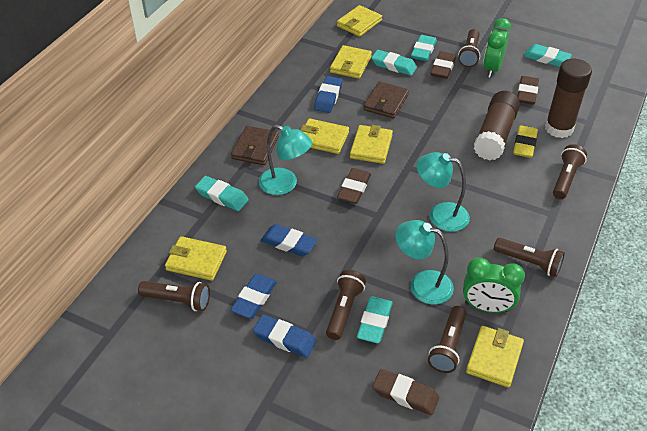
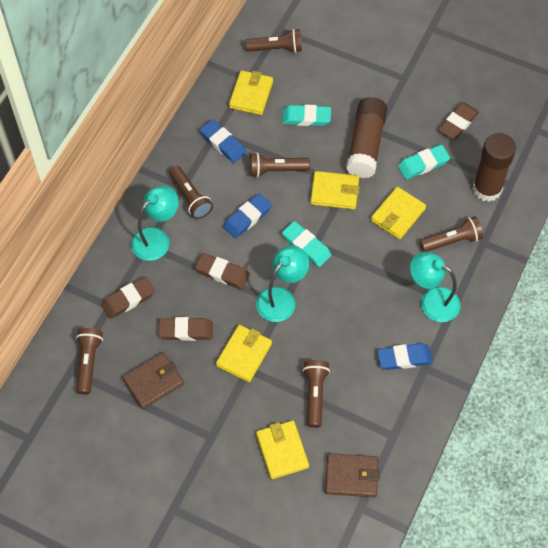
blue eraser: [230,274,277,318] [253,315,316,358] [261,224,317,256] [314,76,342,113] = 4 -> [200,120,246,163] [223,193,272,239] [377,343,433,370] = 3
green clock: [463,257,525,313] [483,18,511,78] = 2 -> none = 0
turquoise eraser: [195,176,249,211] [357,297,393,343] [371,50,417,76] [411,35,437,61] [524,44,572,67] = 5 -> [282,105,331,126] [282,221,331,267] [398,145,450,179] = 3
yellow eraser: [513,125,538,158] = 1 -> none = 0
yellow wallet: [165,236,227,281] [300,118,349,154] [330,45,372,79] [337,5,382,37] [350,125,393,164] [466,326,524,388] = 6 -> [216,325,272,382] [229,70,273,115] [256,421,309,479] [311,171,360,209] [371,187,426,239] = 5

